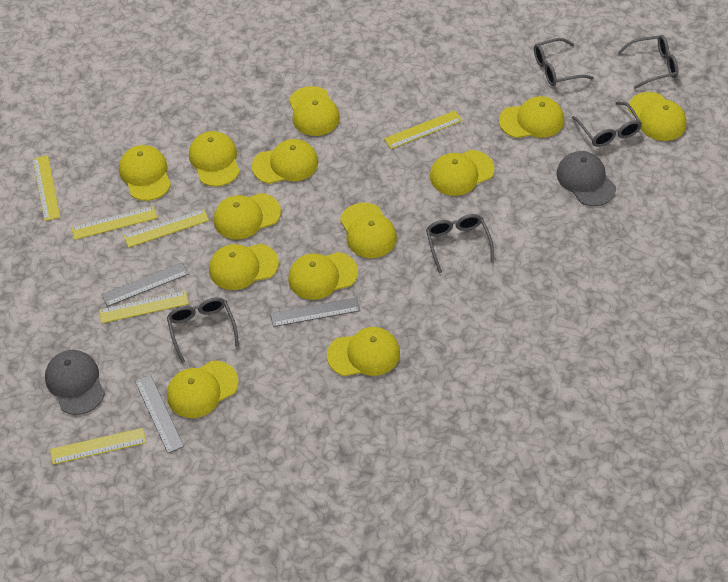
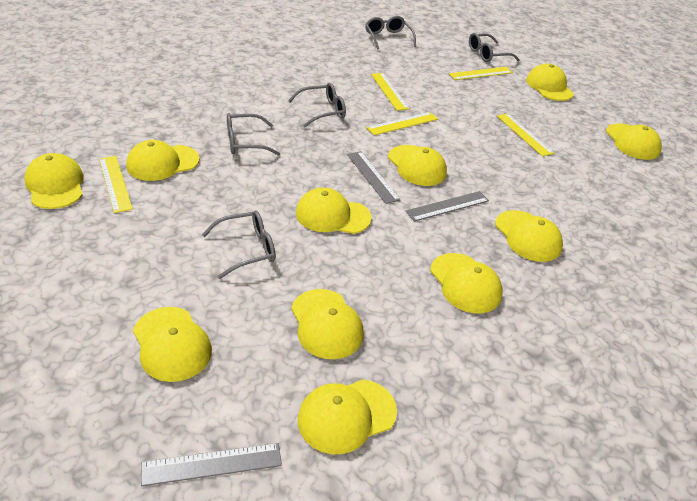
grey cap: [45,350,105,415] [556,151,616,206] = 2 -> none = 0
yellow cap: [119,145,171,201] [167,361,239,418] [189,131,240,187] [209,244,279,290] [214,193,281,239] [252,139,318,184] [288,252,358,300] [289,86,340,136] [327,327,400,376] [340,203,397,258] [430,150,495,196] [499,96,564,138] [628,92,686,141] = 13 -> [24,153,84,209] [126,140,200,181] [133,307,212,382] [291,289,364,359] [296,188,371,234] [298,380,397,454] [388,145,447,186] [430,253,503,313] [495,210,563,262] [526,64,574,101] [606,123,662,160] = 11
yellow ruler: [33,155,60,221] [50,428,146,464] [71,206,157,240] [99,291,189,323] [124,209,209,248] [384,111,462,149] = 6 -> [99,156,133,213] [366,112,438,135] [371,73,410,111] [449,67,513,80] [497,113,554,156] = 5

